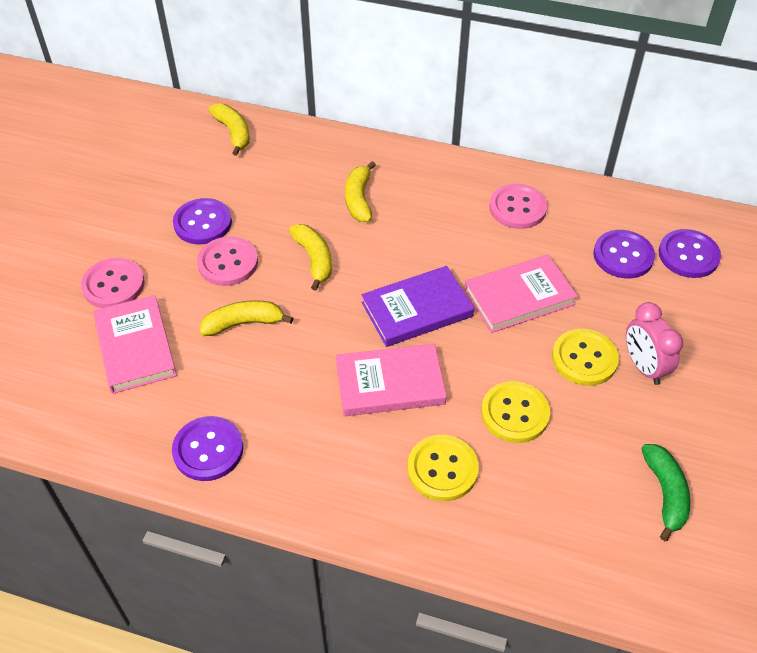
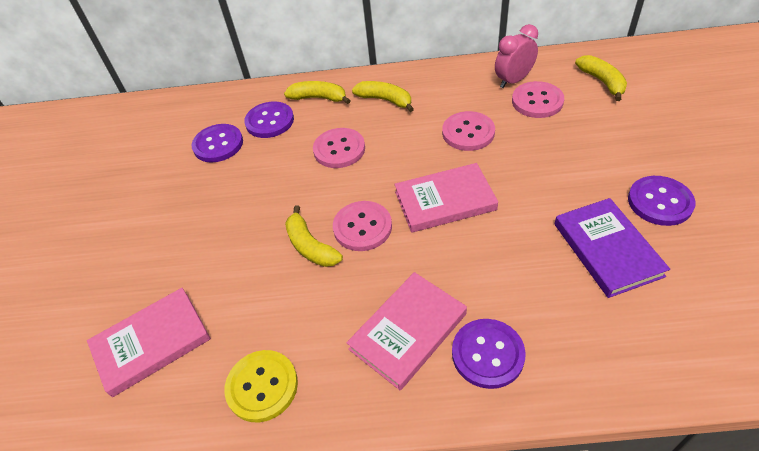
green banana: [641,444,690,541] = 1 -> none = 0
pink button: [81,258,144,308] [197,236,258,286] [489,184,547,229] = 3 -> [313,128,365,168] [333,201,392,251] [442,111,495,151] [512,81,564,118] = 4
yellow button: [407,435,479,501] [481,381,550,443] [552,329,619,386] = 3 -> [224,350,298,422] = 1

